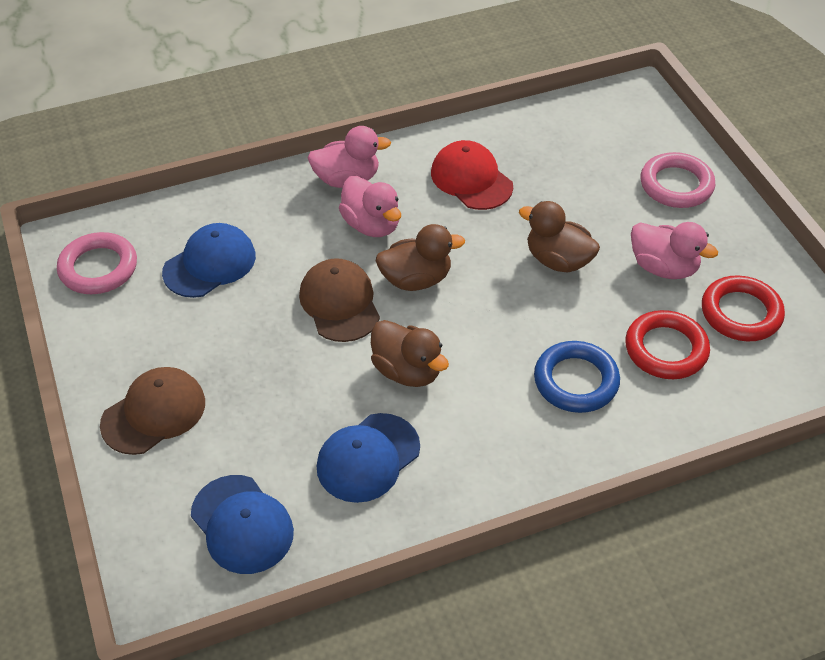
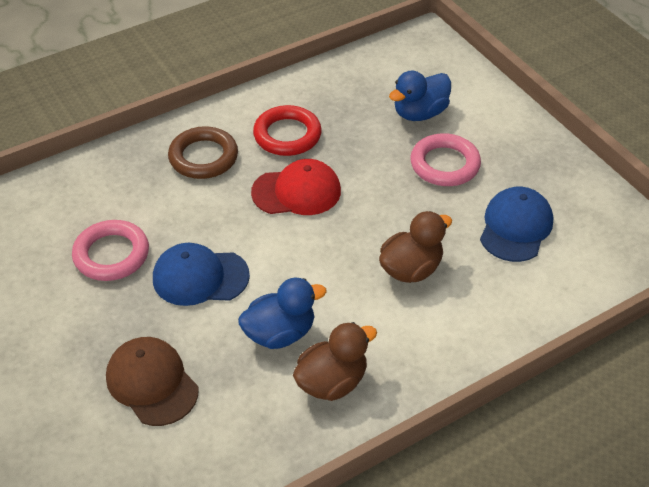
blue cap: [162,223,256,298] [191,475,294,574] [317,413,420,503] = 3 -> [153,243,250,306] [480,187,553,262] = 2
blue duck: none = 0 -> [238,278,327,349] [389,70,451,121] = 2
blue ring: [534,341,620,413] = 1 -> none = 0
brown cap: [100,367,205,455] [299,258,380,342] = 2 -> [106,337,199,426] = 1
brown duck: [371,320,449,387] [376,224,465,291] [519,201,600,273] = 3 -> [293,322,377,401] [379,211,452,283] = 2
brown ring: none = 0 -> [168,126,238,179] = 1
pink duck: [308,126,391,188] [339,176,401,237] [631,222,718,279] = 3 -> none = 0
red ring: [625,310,710,379] [702,275,785,341] = 2 -> [253,105,322,156] = 1

